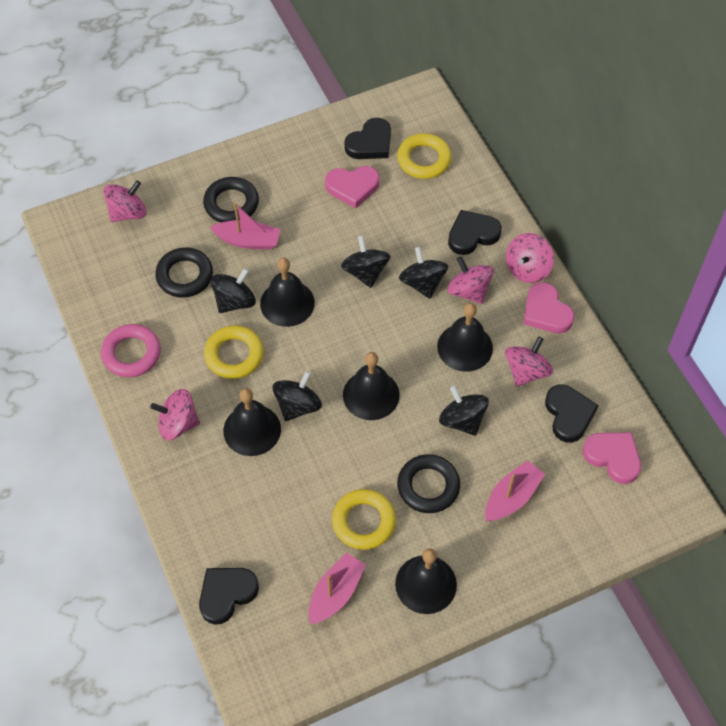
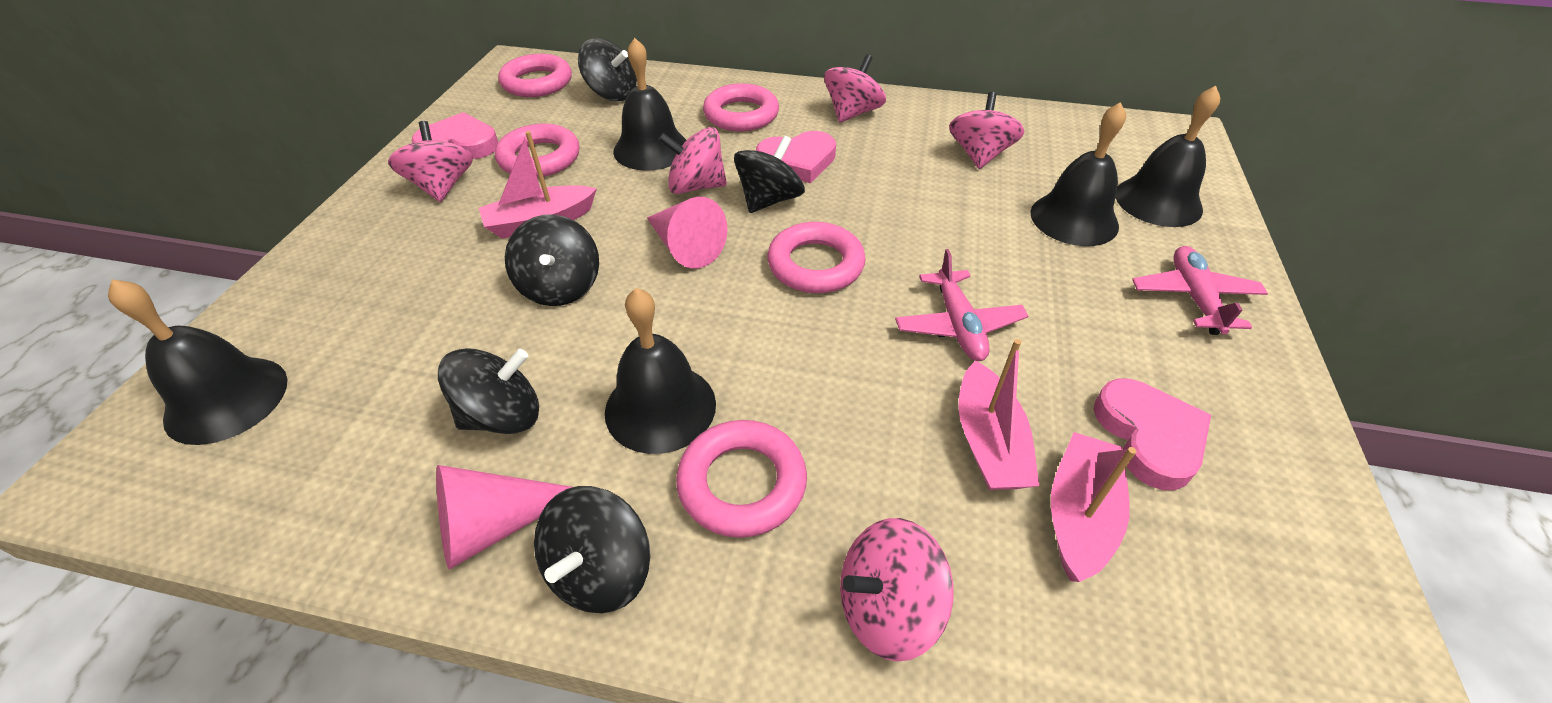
black heart: [199,568,259,625] [344,118,391,159] [448,210,502,255] [545,385,599,443] = 4 -> none = 0
black ring: [155,247,213,298] [203,177,259,222] [397,454,460,513] = 3 -> none = 0
pink cone: none = 0 -> [436,465,572,570] [647,197,728,269] = 2
pink plane: none = 0 -> [895,249,1028,361] [1132,246,1268,335] = 2
pink ring: [101,324,161,377] = 1 -> [495,123,580,178] [498,54,572,97] [676,420,807,538] [703,83,779,131] [767,222,866,293] = 5
yellow ring: [204,325,264,379] [332,489,396,550] [397,133,452,179] = 3 -> none = 0

